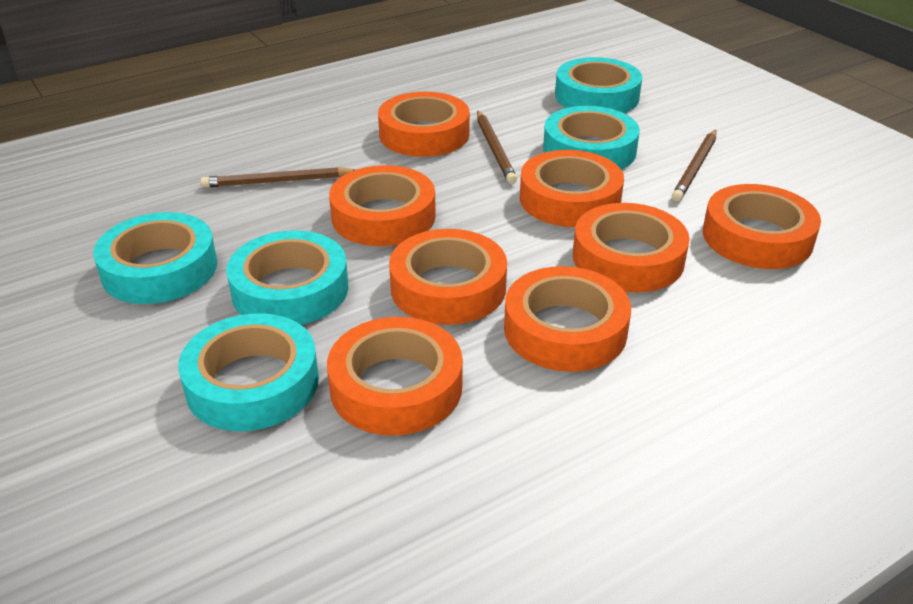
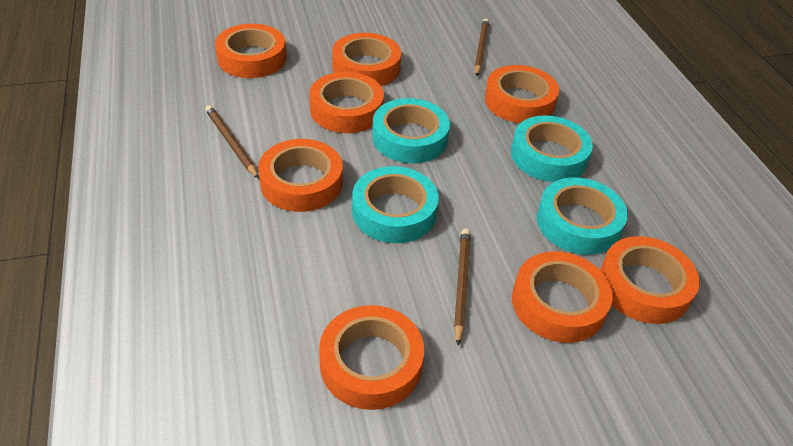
turquoise tape: [93,212,217,304] [178,313,319,431] [226,230,348,325] [543,106,640,169] [555,57,642,113] = 5 -> [352,166,439,243] [372,98,450,163] [511,115,593,182] [537,177,628,255] = 4

